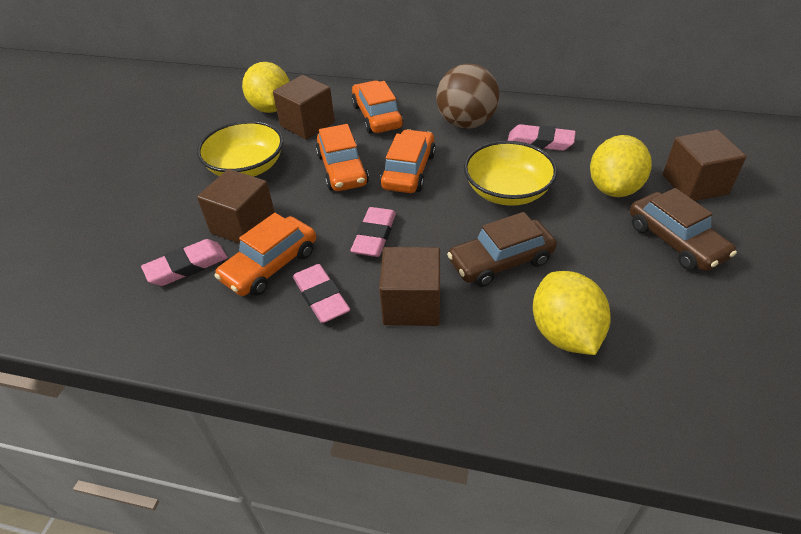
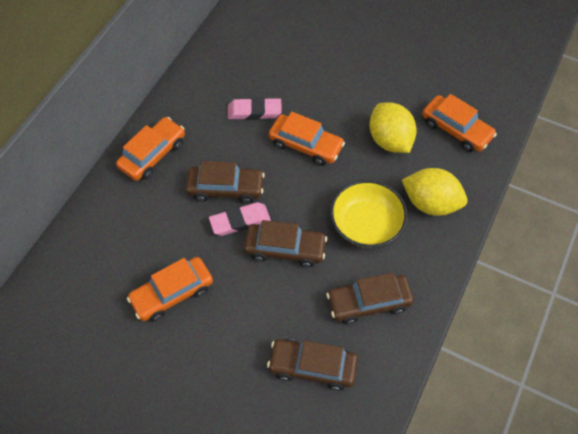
brown ball: [436,64,499,129] = 1 -> none = 0
brown car: [447,212,557,287] [630,188,737,271] = 2 -> [186,161,265,204] [244,220,327,267] [267,339,358,391] [326,273,414,324] = 4
brown cube: [197,169,275,244] [273,75,335,140] [379,247,440,326] [663,130,746,201] = 4 -> none = 0
pink eraser: [141,239,227,286] [293,264,350,323] [351,207,396,257] [507,124,576,151] = 4 -> [209,202,271,236] [228,97,282,120] = 2
yellow bowl: [197,121,283,177] [464,141,557,206] = 2 -> [330,180,408,248] = 1
yellow lemon: [242,62,290,113] [533,271,611,355] [590,135,652,197] = 3 -> [370,102,417,153] [402,168,468,216] = 2

